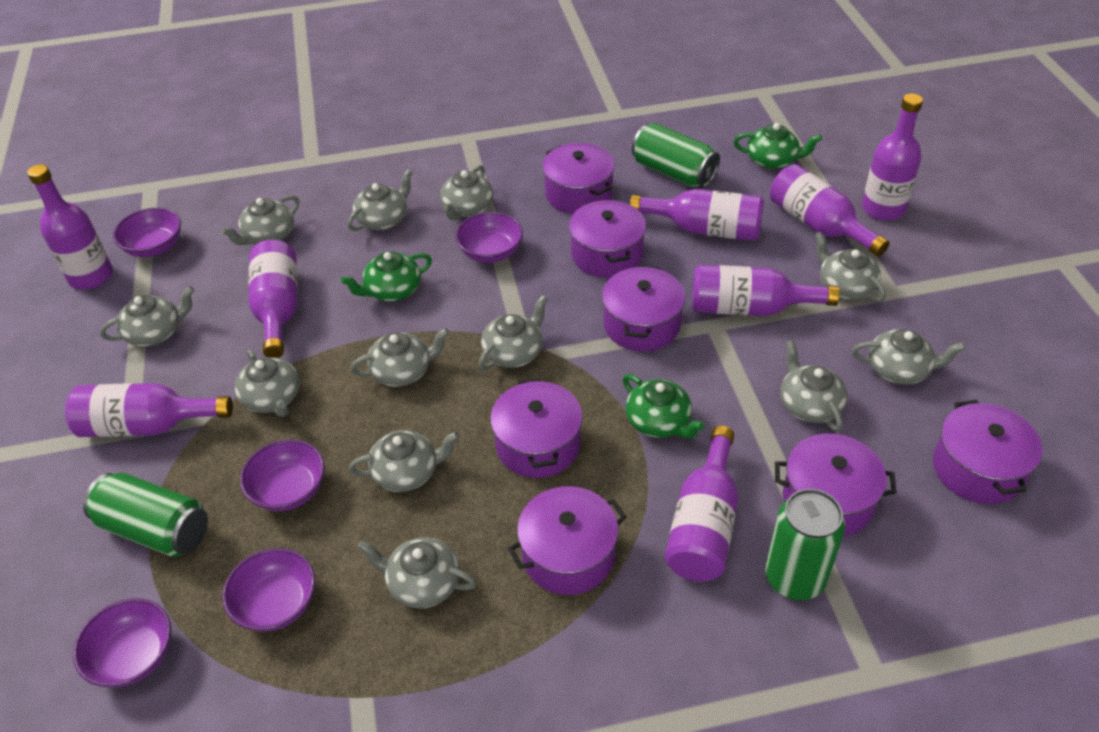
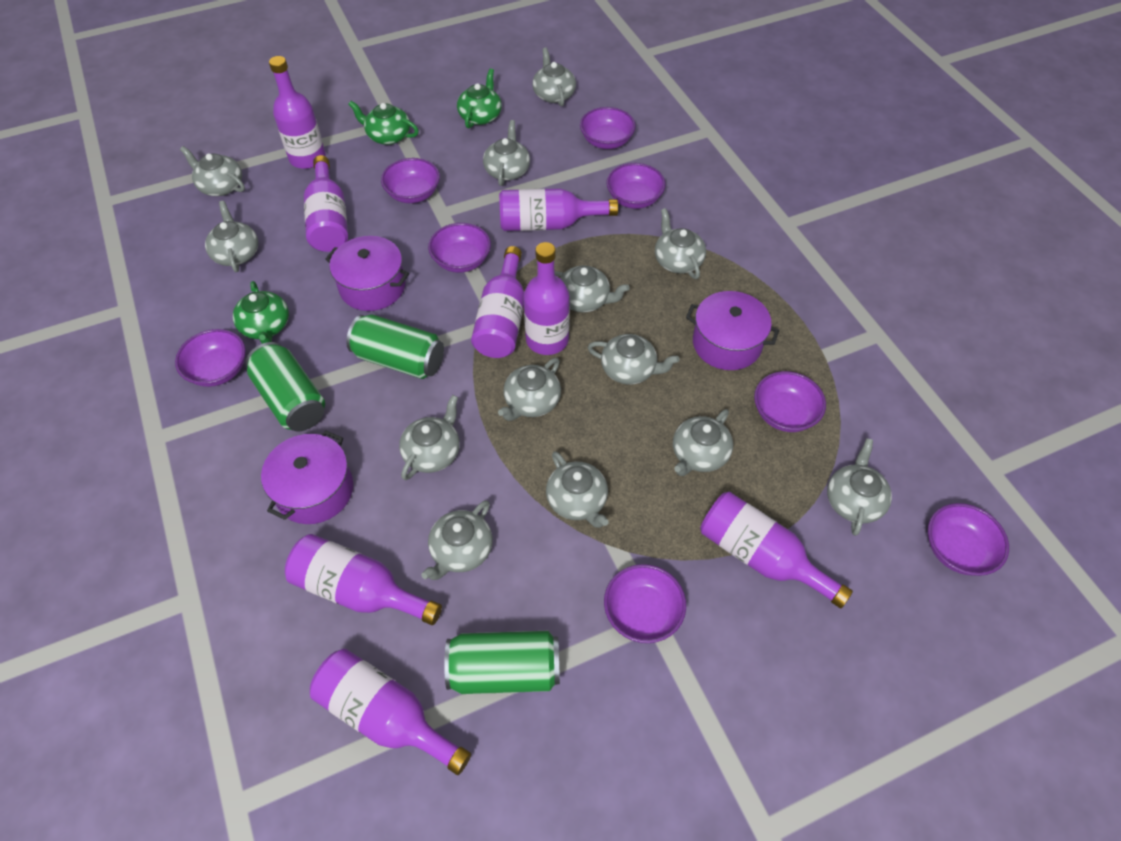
grey teapot: [100,286,194,347] [221,195,299,245] [235,349,300,417] [347,169,413,231] [349,430,459,492] [350,328,449,387] [357,537,476,609] [440,165,493,221] [478,295,548,370] [780,339,847,431] [815,232,886,302] [852,329,965,385] = 12 -> [180,146,245,196] [205,201,258,272] [399,395,460,480] [421,500,493,580] [483,120,530,186] [498,358,561,421] [532,48,576,106] [546,451,609,528] [554,266,630,312] [588,334,679,385] [655,208,706,279] [673,409,733,476] [827,438,892,536] = 13
purple bowl: [73,598,171,687] [113,208,181,257] [223,548,316,632] [240,439,325,511] [455,212,523,263] = 5 -> [175,329,246,387] [381,158,440,203] [428,223,491,273] [580,107,636,149] [604,564,686,643] [606,163,666,209] [754,371,826,432] [928,503,1009,576] = 8
purple pot: [490,378,583,478] [508,486,627,595] [542,143,615,214] [569,200,646,277] [602,265,685,351] [775,434,897,537] [933,400,1042,504] = 7 -> [261,431,353,524] [325,236,409,311] [686,291,779,370] = 3

